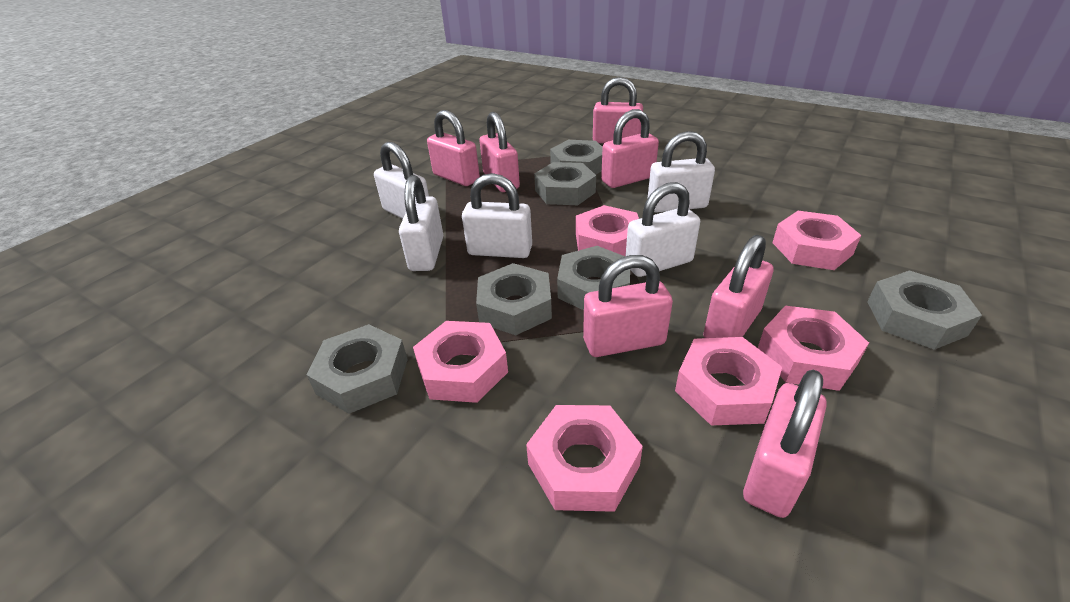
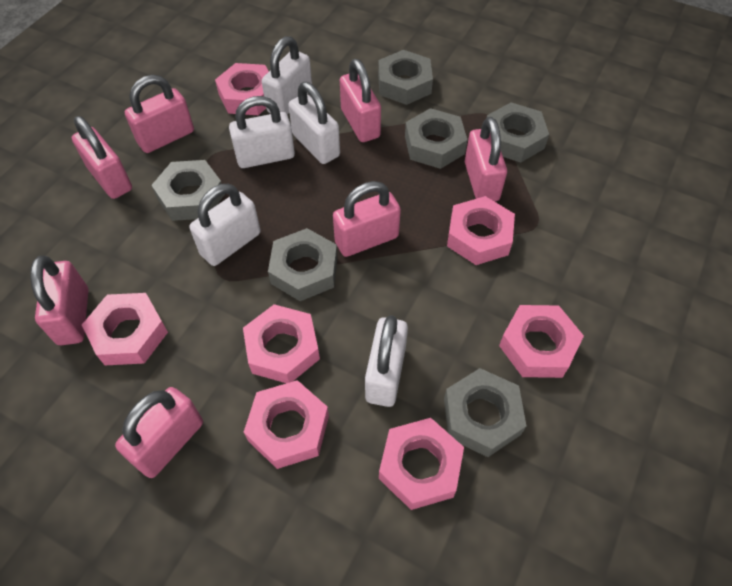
pink nut: [413,321,508,403] [526,405,643,512] [576,205,639,256] [675,337,782,425] [758,306,869,391] [772,211,861,270] = 6 -> [82,293,168,365] [215,63,269,115] [243,304,320,383] [244,380,329,469] [379,418,464,510] [447,196,515,265] [499,305,584,378] = 7

